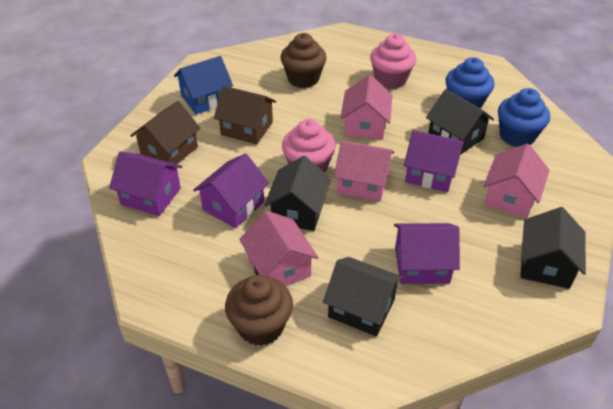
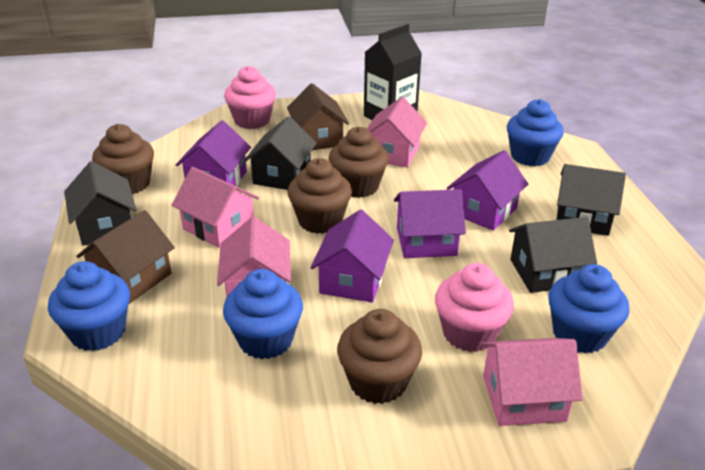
black carton: none = 0 -> [364,24,422,120] = 1
blue cupcake: [445,57,495,109] [498,88,550,147] = 2 -> [48,261,130,351] [223,269,303,359] [507,99,564,167] [549,264,629,354] = 4
blue house: [174,56,233,115] = 1 -> none = 0
brown cupcake: [225,275,293,346] [281,33,327,88] = 2 -> [92,124,154,194] [288,158,352,234] [329,127,389,198] [337,309,422,404] = 4

